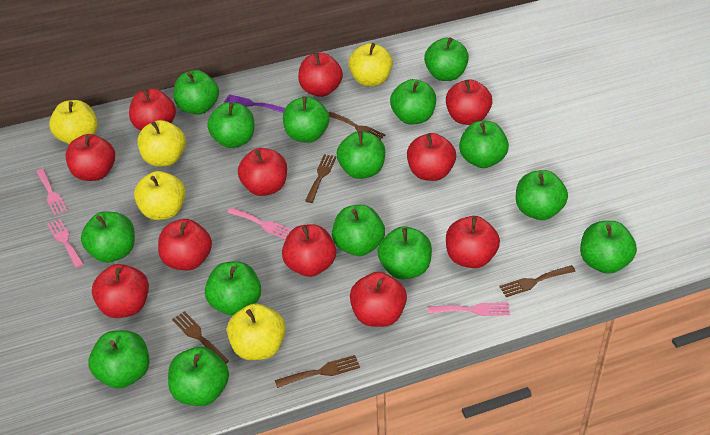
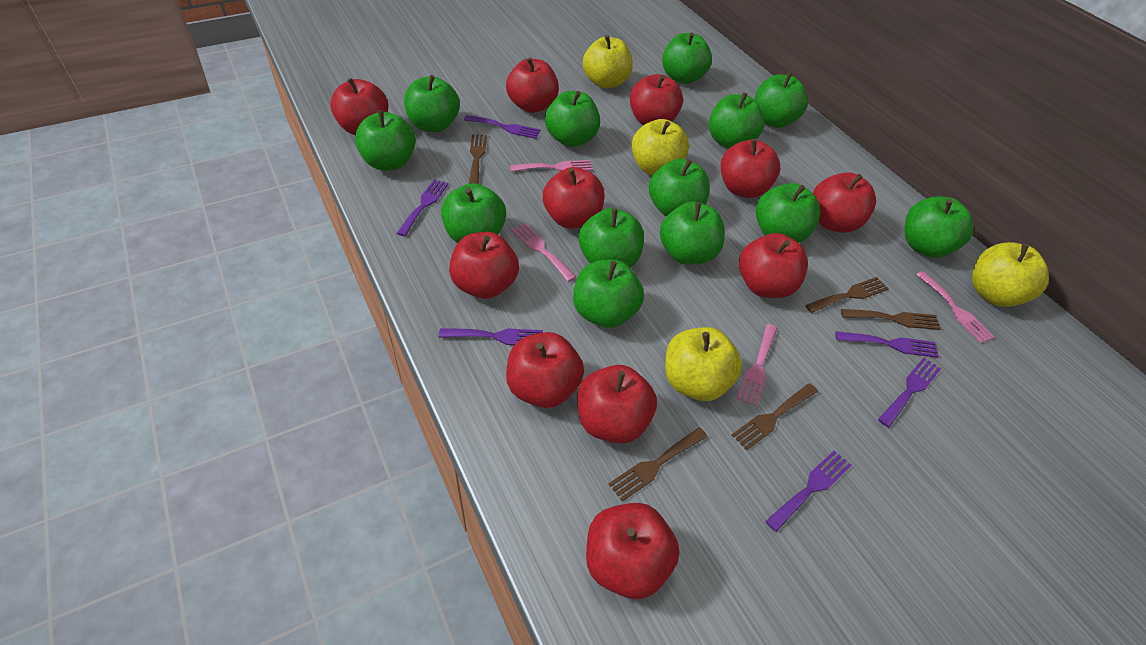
green apple: [81,211,135,263] [88,330,150,389] [168,347,229,406] [174,70,219,114] [205,261,261,316] [207,102,254,148] [283,96,329,143] [332,205,385,256] [337,131,385,179] [377,226,432,279] [390,79,436,124] [424,37,469,81] [459,121,509,168] [516,170,568,220] [580,221,637,274] = 15 -> [355,110,416,171] [404,75,460,132] [441,183,506,243] [545,91,600,147] [573,260,644,328] [579,208,644,268] [649,159,710,216] [660,202,725,265] [662,33,712,84] [709,92,764,149] [754,72,808,128] [756,183,821,243] [905,196,974,258] = 13
purple fork: [224,94,285,113] = 1 -> [397,179,449,236] [439,328,543,345] [464,115,541,139] [765,450,852,532] [835,331,939,358] [878,357,942,427] = 6
yellow apple: [49,100,98,144] [134,171,186,220] [137,120,186,167] [227,303,286,360] [348,43,393,87] = 5 -> [583,35,633,89] [631,119,689,176] [665,327,742,401] [972,242,1049,307] = 4

